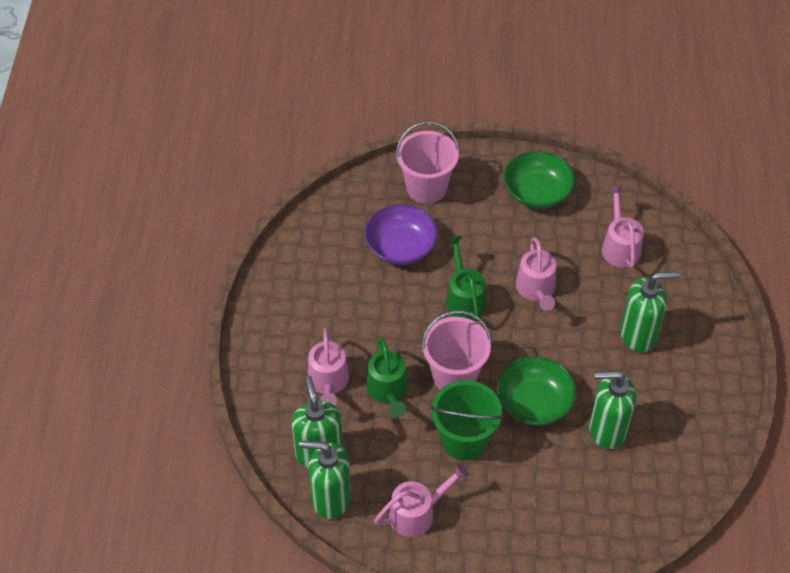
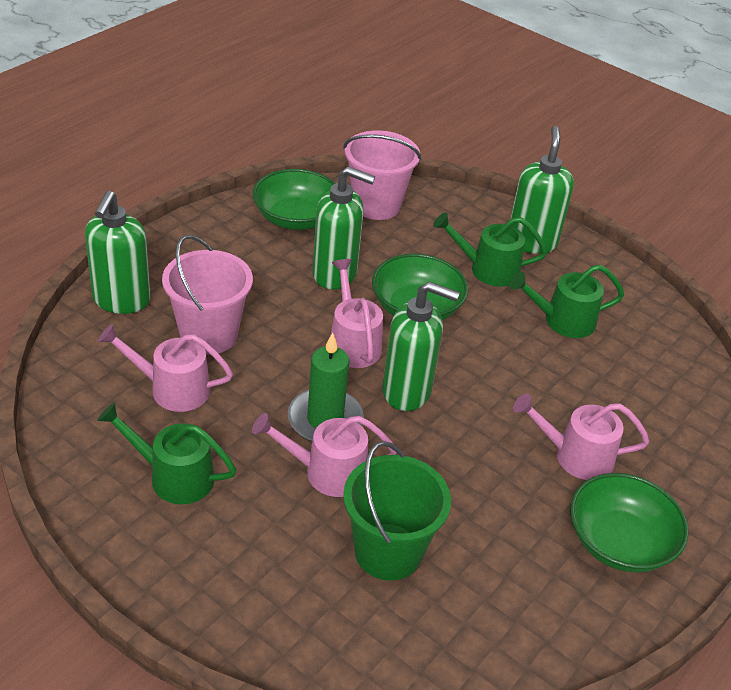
green bowl: [497,356,576,426] [504,151,575,209] = 2 -> [252,169,335,230] [372,254,468,320] [570,473,689,572] = 3
green candle: none = 0 -> [288,333,364,442] = 1
green watering can: [366,337,408,417] [446,236,486,321] = 2 -> [97,403,236,504] [433,212,547,287] [509,264,624,338] = 3
purple bowl: [364,204,438,265] = 1 -> none = 0

